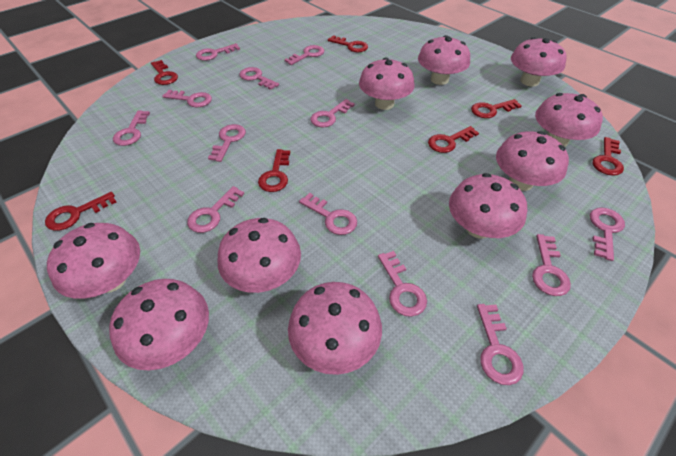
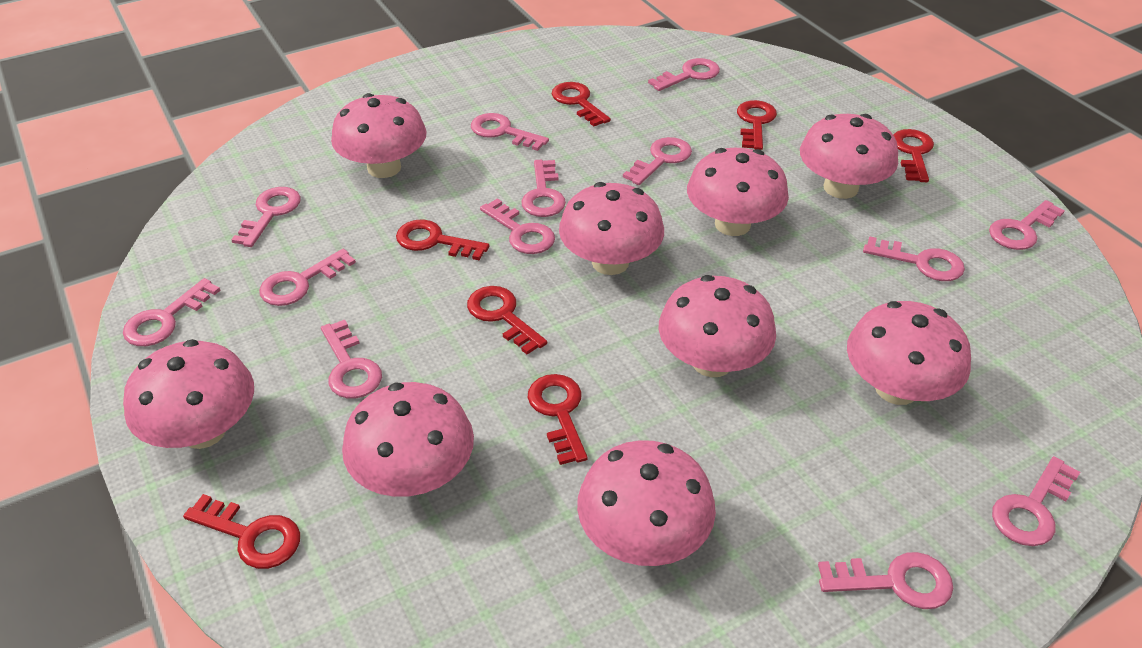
pink mushroom: [47,223,140,299] [109,279,209,370] [217,218,301,293] [288,282,382,375] [359,57,415,110] [418,35,470,85] [449,173,527,238] [496,131,569,191] [511,37,567,87] [535,93,603,147] = 10 -> [123,339,254,449] [331,93,426,178] [342,382,474,497] [559,182,664,275] [577,440,716,566] [659,275,776,377] [687,148,789,236] [800,114,898,199] [847,301,971,405] = 9

